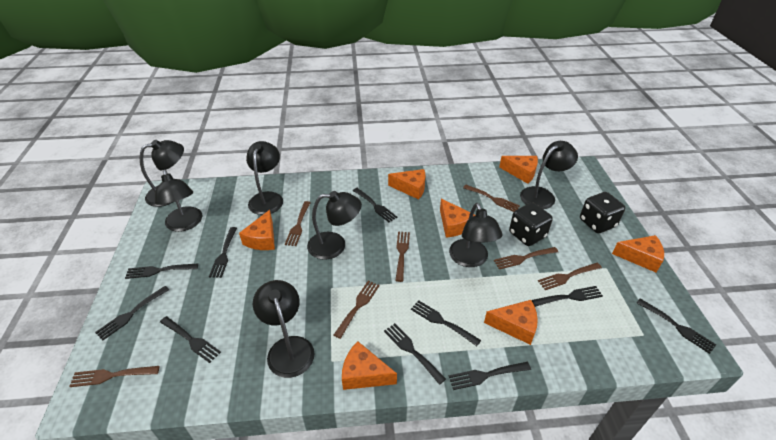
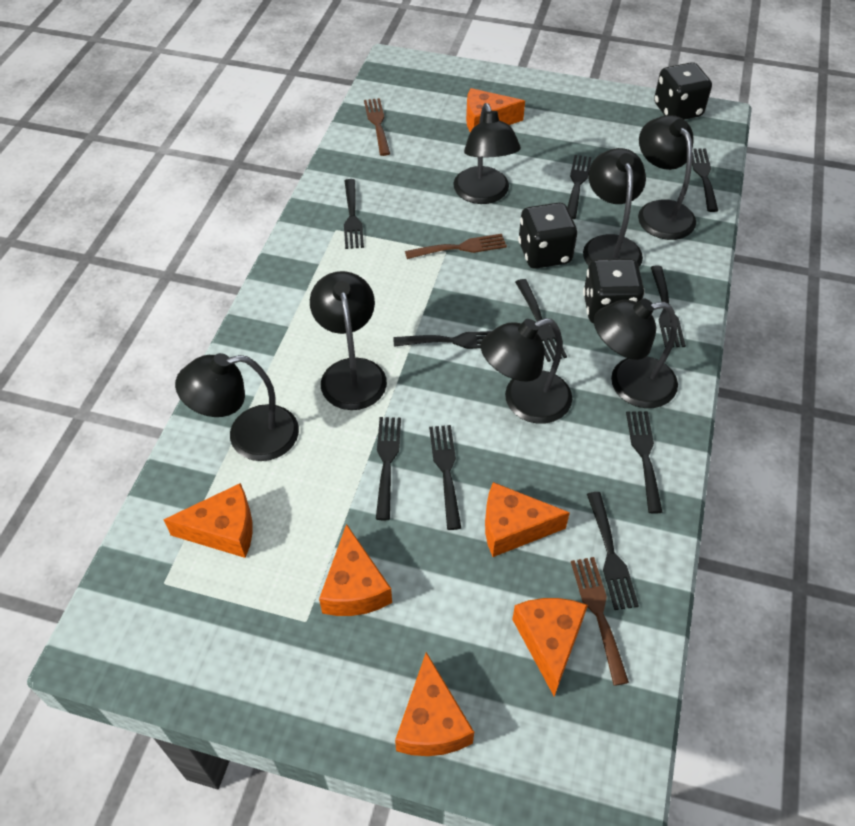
black dice: [509,203,553,246] [580,192,625,233] = 2 -> [518,202,577,269] [583,259,645,323] [654,62,712,120] = 3
brown fork: [69,366,160,387] [285,201,311,246] [334,281,380,339] [395,232,410,282] [463,185,520,212] [494,247,558,269] [538,263,602,290] = 7 -> [364,98,390,156] [405,234,507,259] [571,557,629,686] = 3
orange cheese: [239,210,275,250] [342,341,397,390] [388,169,425,200] [440,199,475,238] [484,300,538,345] [499,156,538,184] [612,235,664,272] = 7 -> [163,483,252,558] [319,524,392,616] [395,652,474,756] [466,88,525,132] [485,482,570,557] [512,598,588,697] = 6

